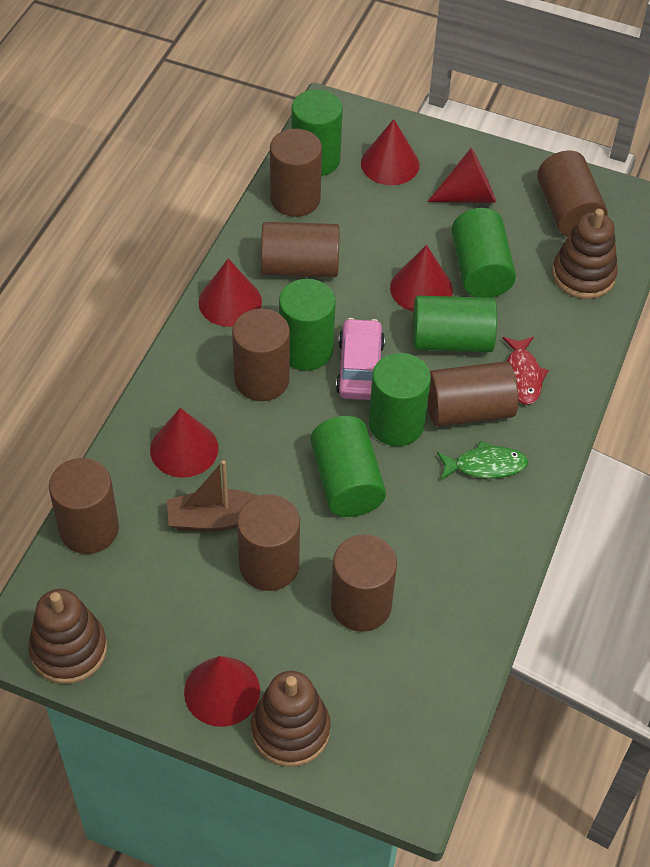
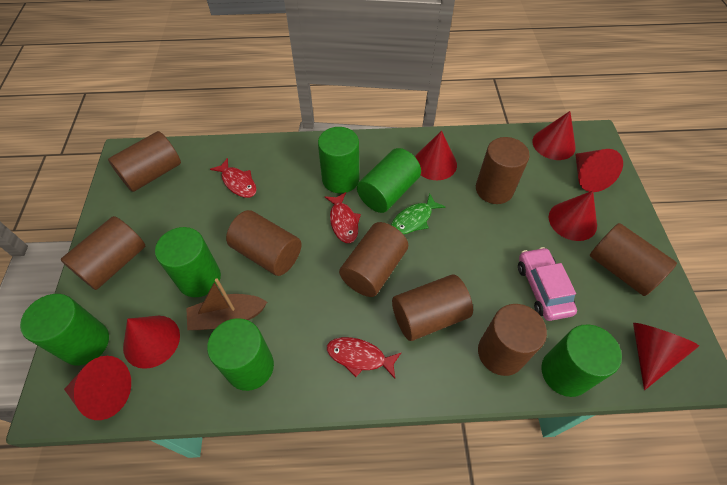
brown stacking toy: [28,589,107,684] [251,671,331,767] [552,209,618,299] = 3 -> none = 0
red cone: [150,408,218,478] [184,656,260,727] [198,258,262,327] [361,119,419,185] [390,245,453,311] [427,148,496,203] = 6 -> [64,356,131,420] [123,316,180,369] [415,131,457,180] [532,111,576,160] [549,191,597,241] [575,149,623,192] [633,323,699,390] = 7
red fish: [503,337,549,405] = 1 -> [210,158,257,198] [325,192,361,243] [327,337,402,379] = 3

